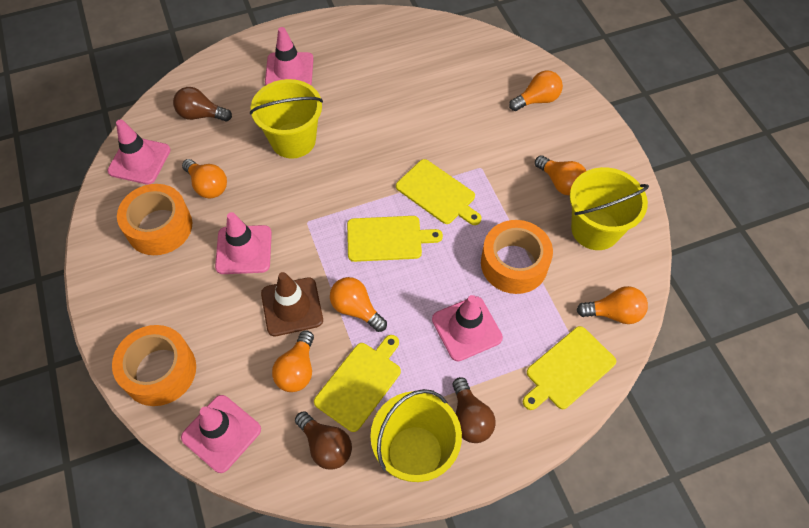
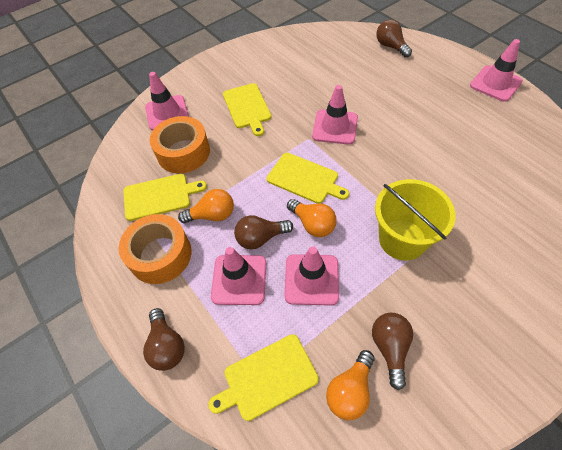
brown light bulb: [173,87,232,122] [295,411,352,470] [452,377,496,443] = 3 -> [143,308,185,371] [234,215,293,249] [372,313,413,390] [376,19,412,58] = 4
brown traffic cone: [261,272,323,336] = 1 -> none = 0
orange light bulb: [182,159,227,199] [272,331,314,392] [330,277,387,332] [509,70,563,111] [535,155,586,196] [576,286,648,324] = 6 -> [178,189,234,223] [287,199,337,237] [326,350,375,420] = 3
orange tape: [112,325,196,406] [117,184,192,255] [481,220,553,294] = 3 -> [119,214,191,284] [150,116,210,174] = 2
yellow bucket: [250,79,323,159] [370,389,462,482] [570,167,649,250] = 3 -> [375,179,456,261] = 1

